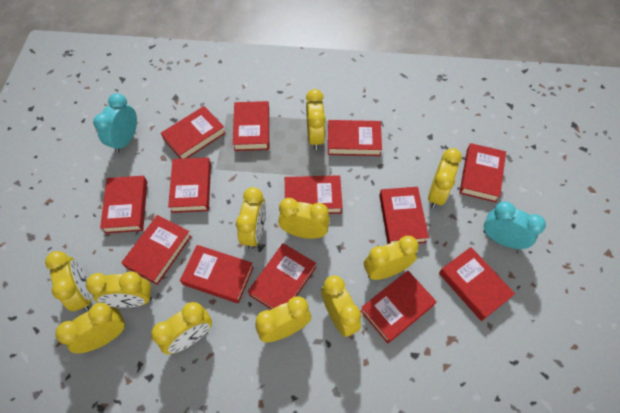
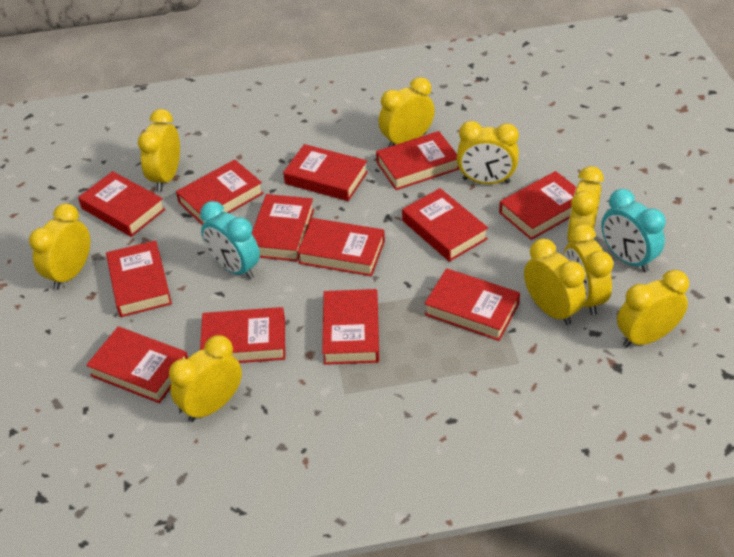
yellow clock: [45,251,91,311] [55,303,125,353] [86,271,152,308] [151,302,212,354] [236,187,266,249] [255,296,311,342] [278,198,330,239] [306,89,326,150] [321,276,361,337] [364,236,419,280] [428,148,462,208] = 11 -> [29,203,90,290] [138,109,180,191] [169,335,242,422] [378,77,435,147] [457,121,519,184] [524,239,586,325] [564,224,613,315] [567,166,604,243] [617,270,689,348] = 9

